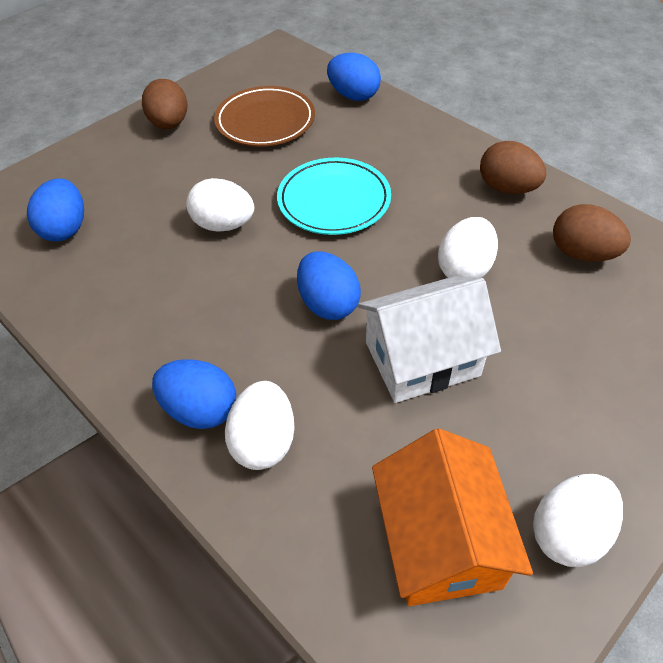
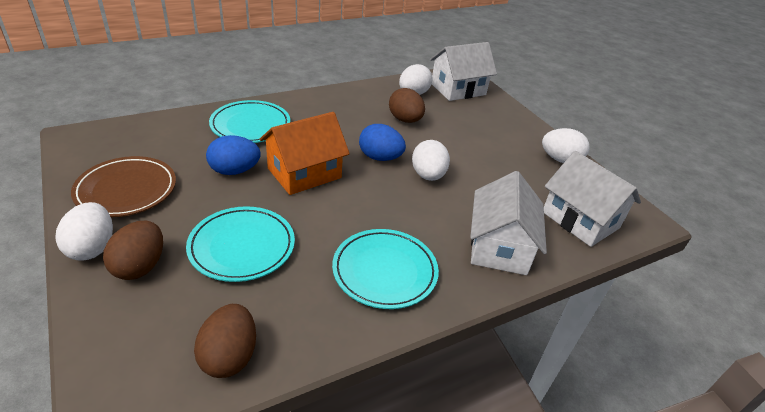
blue egg: [27,178,84,242] [152,359,236,429] [297,252,361,320] [327,53,381,101] = 4 -> [206,135,261,175] [359,124,406,161] = 2
turquoise plate: [277,158,391,235] = 1 -> [186,206,295,282] [209,100,290,143] [332,229,439,309] = 3
white house: [357,276,501,403] = 1 -> [430,42,497,101] [470,171,547,275] [544,151,641,247] = 3

